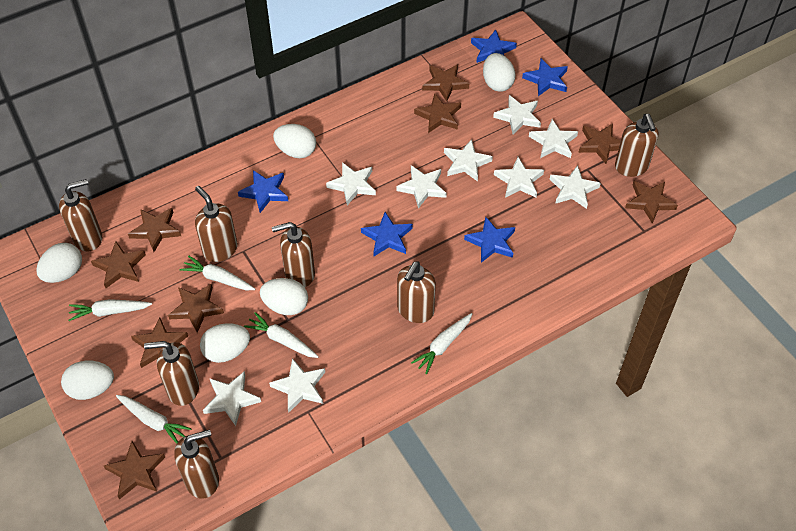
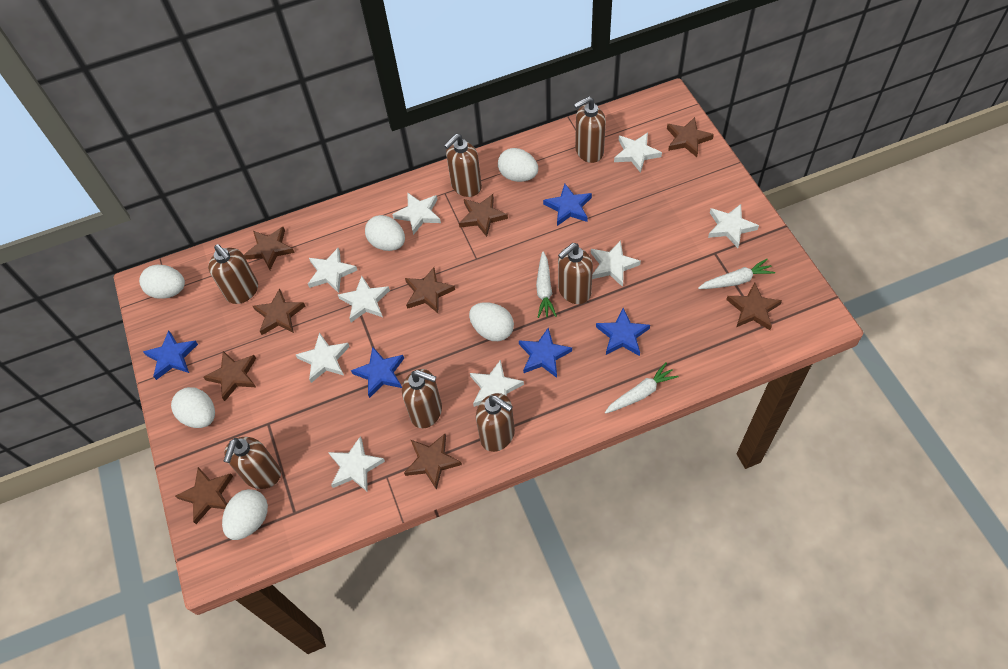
white carrot: [69,299,152,321] [116,395,192,444] [180,256,255,290] [244,312,319,358] [411,313,472,375] = 5 -> [536,252,557,318] [605,363,679,414] [698,259,775,289] = 3

